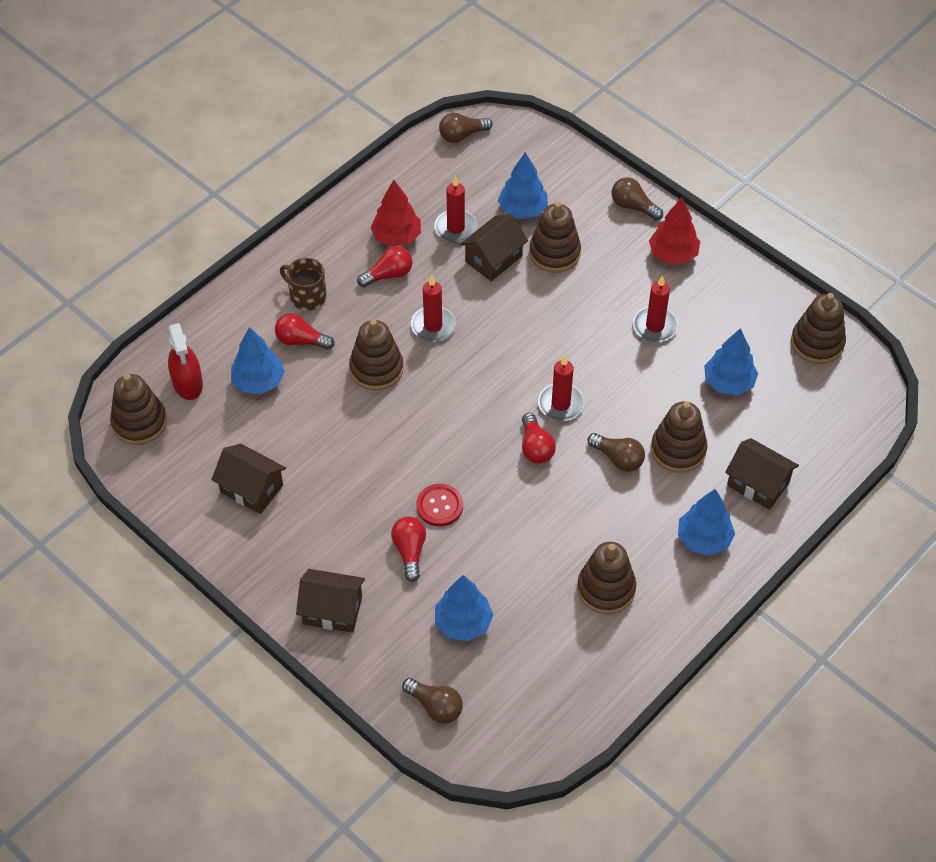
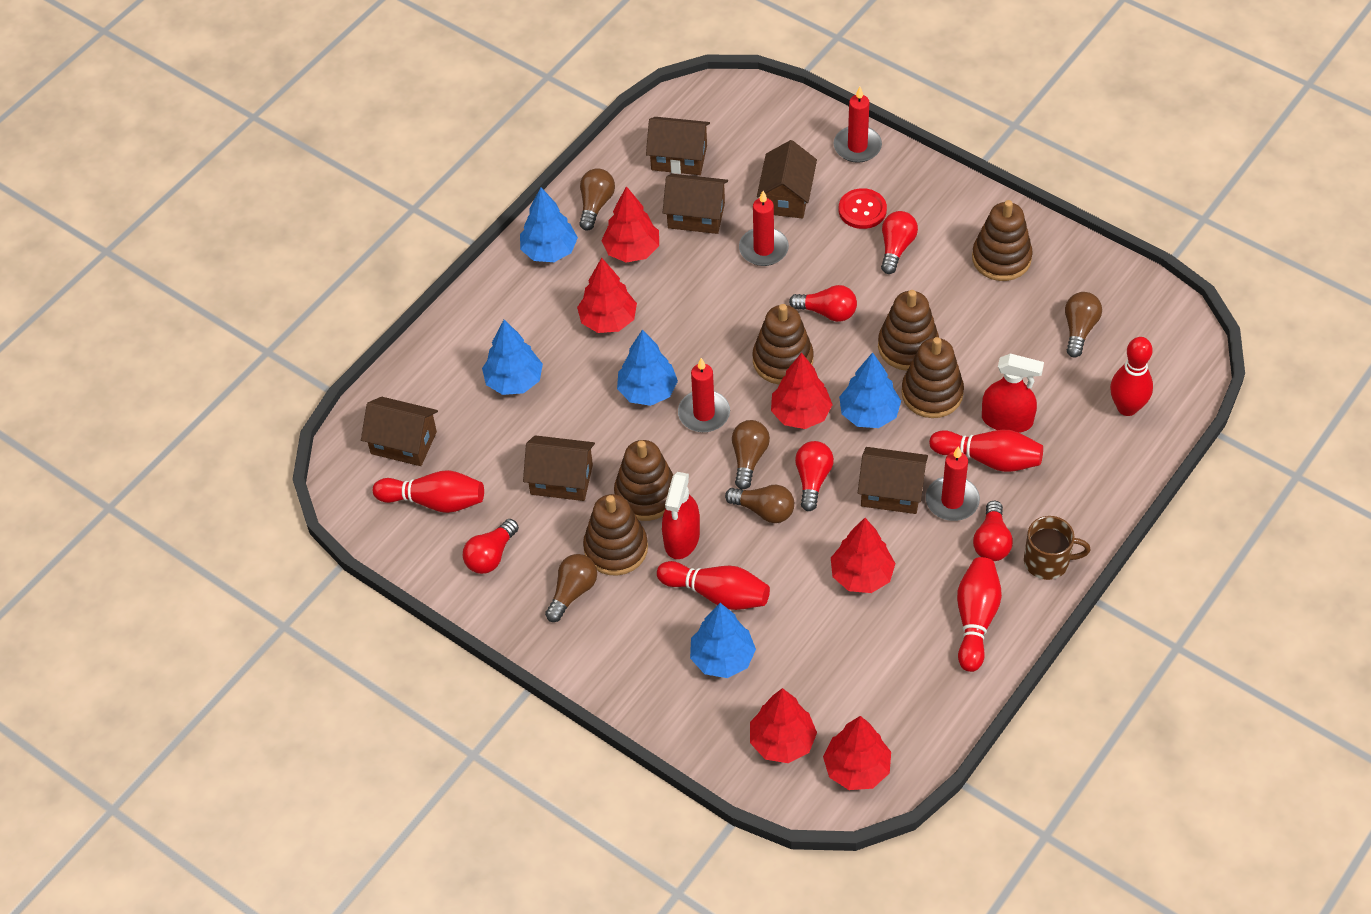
brown house: [211,444,286,514] [296,569,365,633] [460,214,528,281] [725,438,799,510] = 4 -> [361,397,438,466] [523,435,595,501] [646,117,710,175] [662,174,728,234] [757,140,817,219] [858,447,928,514] = 6
brown light bulb: [402,678,463,724] [439,113,493,143] [587,433,645,472] [612,177,663,220] = 4 -> [545,554,597,622] [579,168,615,231] [725,485,794,523] [732,420,770,489] [1065,292,1102,358] = 5
red bowling pin: none = 0 -> [373,470,484,513] [657,561,770,610] [929,430,1043,472] [957,557,1002,672] [1110,337,1153,416] = 5
red light bulb: [275,313,335,350] [357,246,413,287] [391,516,426,582] [522,413,556,464] = 4 -> [463,519,519,574] [789,285,857,322] [795,441,834,511] [881,211,918,274] [973,501,1013,561] = 5
red spray bottle: [168,323,203,400] = 1 -> [662,472,700,559] [982,354,1044,433] = 2
red tree: [370,180,421,247] [649,198,700,264] = 2 -> [577,258,637,333] [601,186,659,263] [750,688,817,763] [771,353,833,429] [823,716,891,790] [831,518,896,593] = 6

